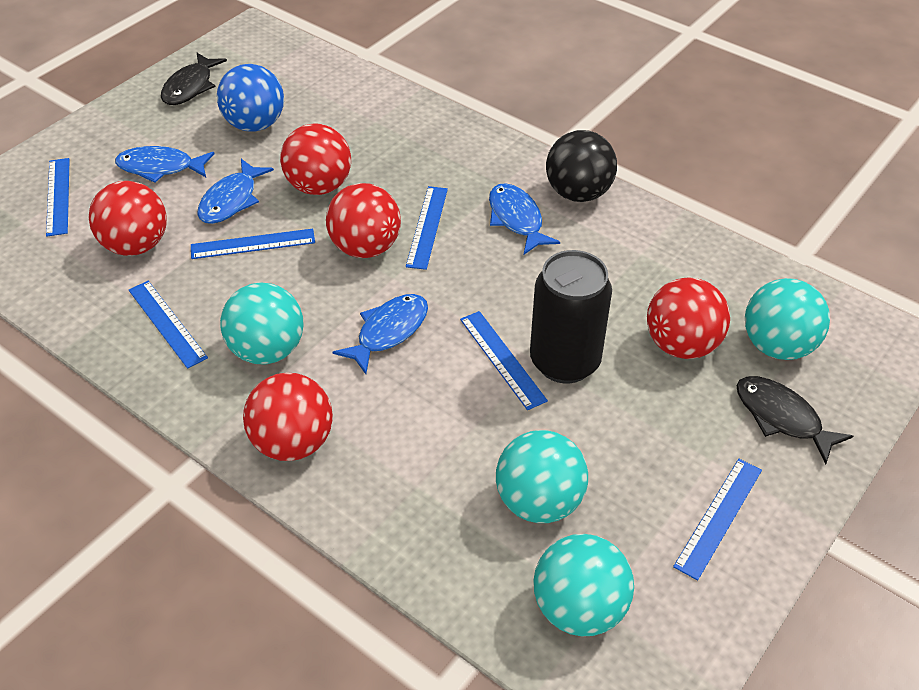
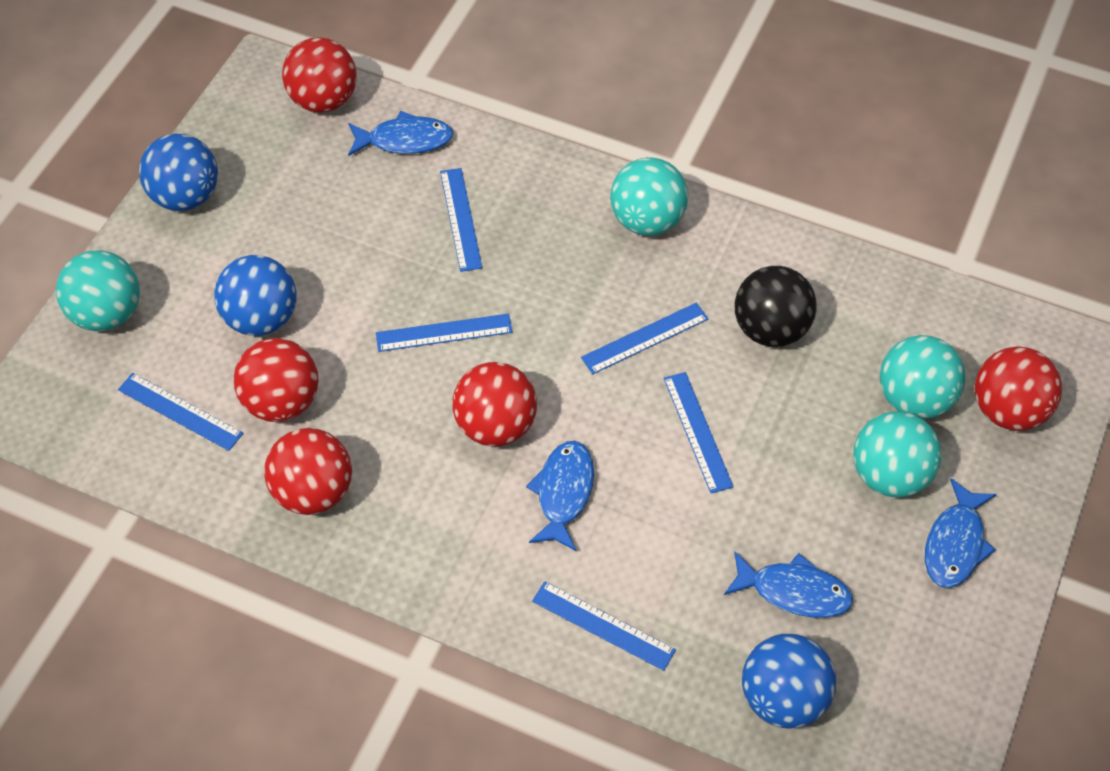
black can: [530,250,612,384] = 1 -> none = 0
black fish: [161,53,227,105] [736,376,853,464] = 2 -> none = 0
blue ball: [217,64,284,132] = 1 -> [139,133,218,211] [214,255,297,336] [742,634,836,729] = 3

